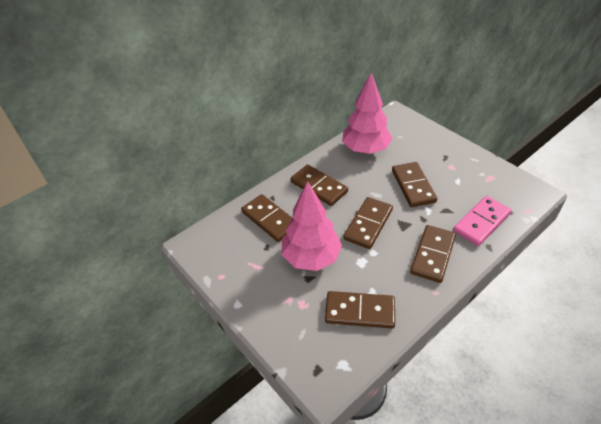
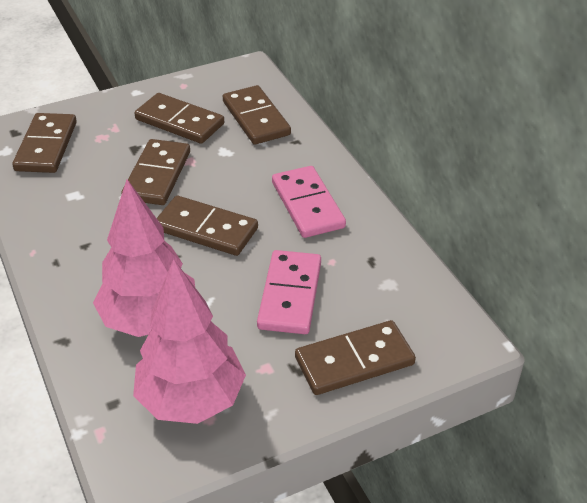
pink domino: [453,196,511,246] = 1 -> [257,250,321,334] [272,166,346,238] = 2

